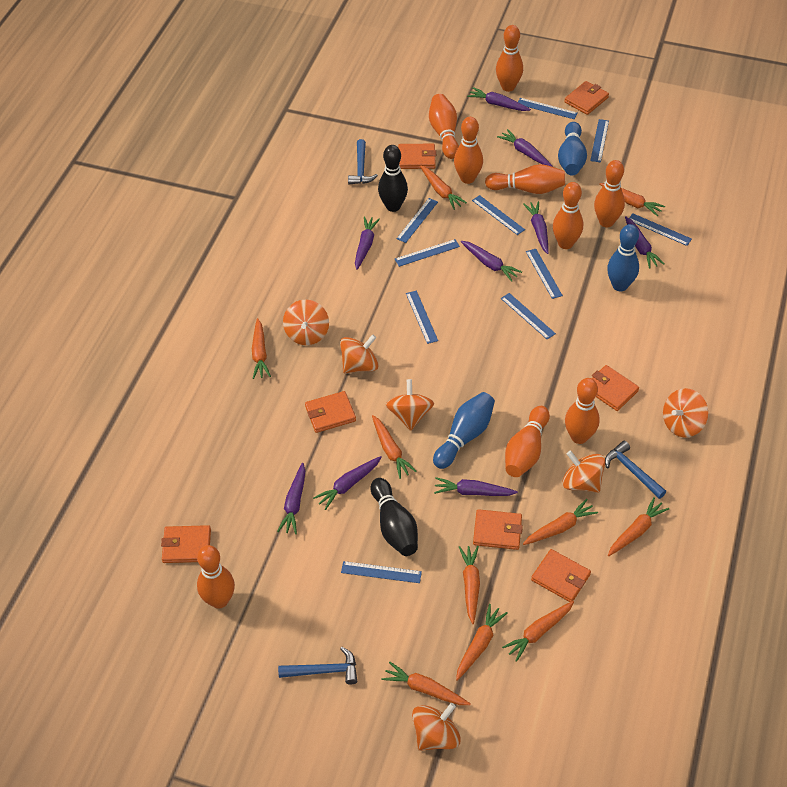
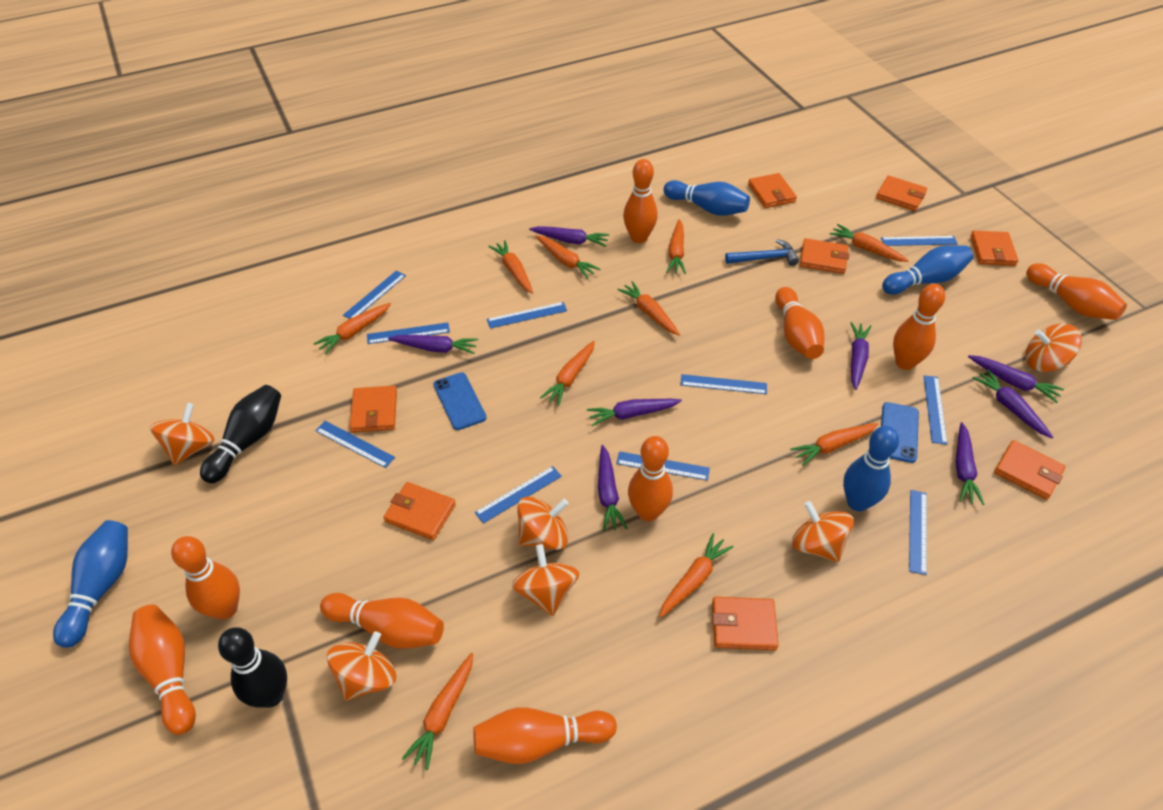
blue bowling pin: [433,392,495,469] [558,122,587,176] [607,224,639,292] = 3 -> [53,520,128,648] [664,180,750,216] [843,426,899,511] [882,245,973,295] = 4
blue hammer: [278,647,357,685] [348,139,378,184] [605,441,666,499] = 3 -> [725,239,799,266] = 1
blue phone: none = 0 -> [433,372,487,430] [881,402,919,463] = 2
orange wallet: [161,525,211,563] [305,391,356,433] [398,144,436,169] [473,509,523,550] [531,549,591,602] [564,81,609,115] [591,365,639,411] = 7 -> [350,386,397,433] [384,482,456,540] [712,597,779,650] [748,173,797,208] [800,238,849,274] [876,175,927,211] [970,231,1018,266] [994,440,1065,500] = 8
purple carrot: [277,463,305,534] [313,456,382,510] [355,216,380,270] [434,477,518,496] [461,241,522,282] [467,87,531,111] [497,129,552,166] [523,201,549,254] [625,216,664,269] = 9 -> [388,335,478,354] [529,226,609,247] [587,399,682,426] [598,445,627,531] [851,322,872,390] [956,422,985,505] [968,355,1064,403] [973,369,1053,438] = 8

